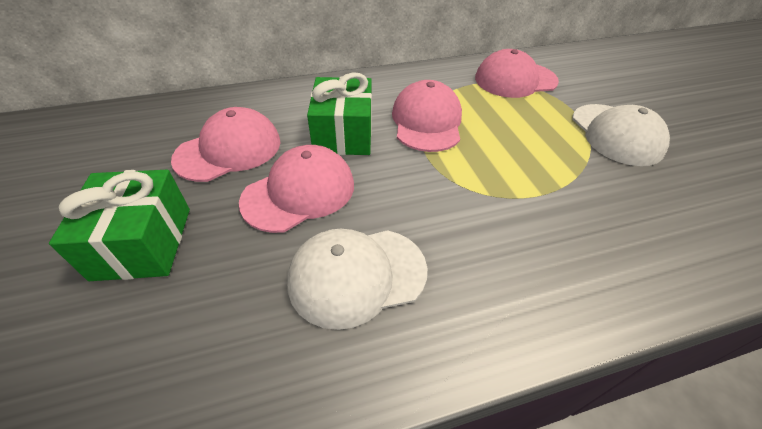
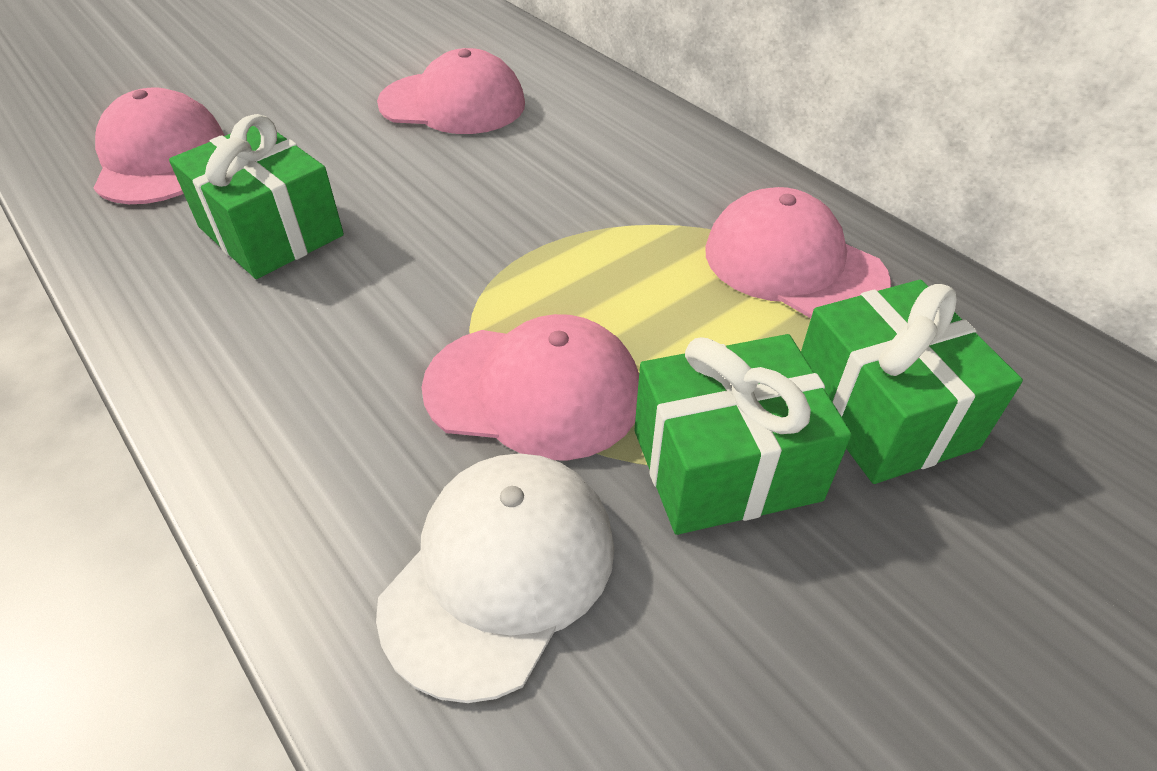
green gift: [49,170,190,281] [307,72,372,155] = 2 -> [169,114,344,279] [634,334,852,535] [801,280,1023,484] = 3
white cap: [287,229,427,330] [572,104,670,166] = 2 -> [376,453,614,703] = 1

